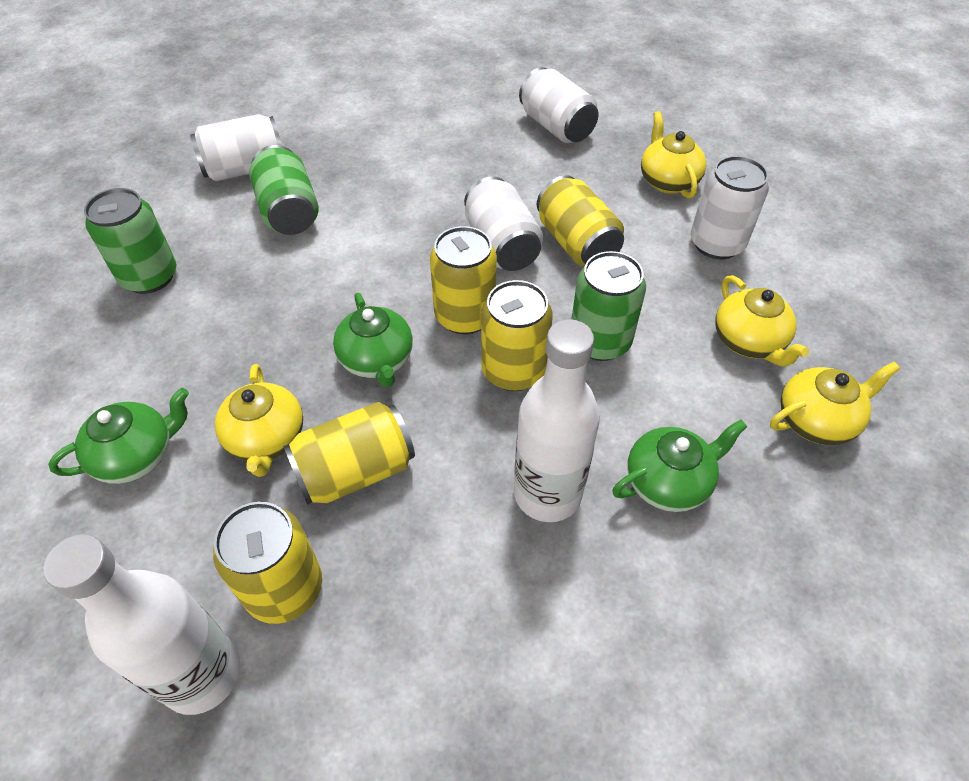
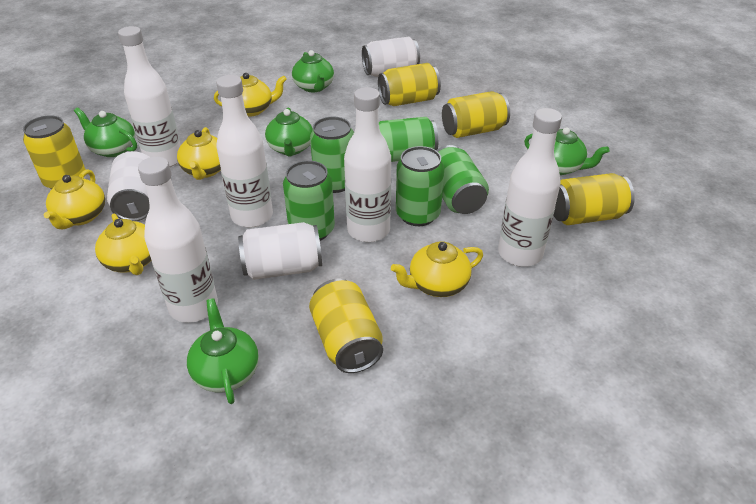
green can: [84,188,177,294] [249,145,319,235] [571,251,646,361] = 3 -> [283,161,335,241] [310,117,354,193] [379,117,438,162] [396,146,444,226] [436,145,489,214] = 5
green teapot: [48,388,189,484] [333,293,413,387] [612,420,747,512] = 3 -> [74,107,137,157] [187,298,259,404] [265,108,313,157] [292,50,334,92] [524,127,609,175] = 5
white bottle: [43,535,240,715] [514,319,600,522] = 2 -> [118,26,181,167] [138,157,218,323] [216,75,273,228] [344,87,391,242] [498,108,562,267] = 5
white can: [190,114,282,181] [464,177,543,271] [519,67,599,143] [691,156,769,259] = 4 -> [107,151,150,221] [238,222,322,280] [362,36,420,77] = 3
yellow teapot: [215,364,303,477] [641,111,706,199] [715,275,809,367] [770,362,900,445] = 4 -> [44,169,105,229] [95,214,152,275] [177,127,221,180] [214,73,287,117] [391,241,483,297] = 5

